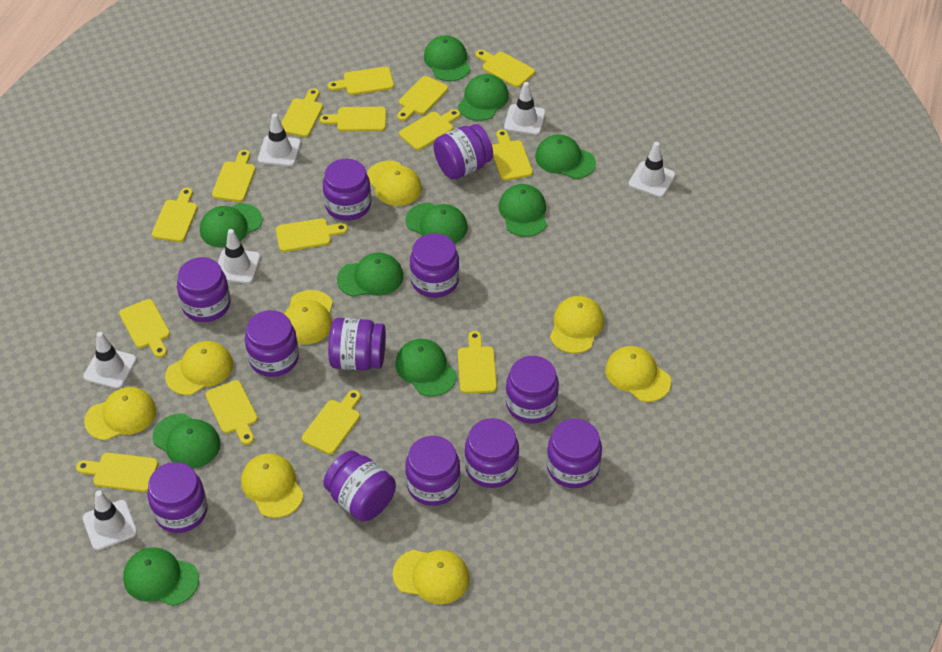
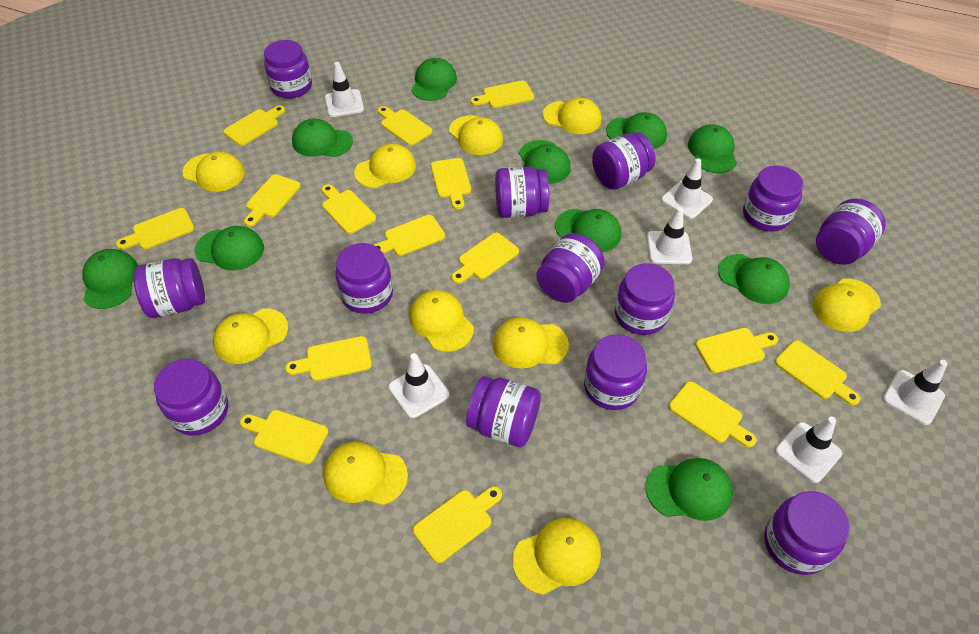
purple jar: [147,462,207,533] [177,257,230,322] [245,310,299,377] [323,159,371,221] [323,450,396,522] [328,318,386,370] [405,436,461,506] [410,233,459,298] [434,124,493,180] [465,418,519,488] [506,356,559,424] [547,419,602,488] = 12 -> [133,258,205,318] [154,359,228,436] [264,40,312,98] [335,243,393,313] [466,376,541,447] [495,167,549,218] [536,233,605,303] [584,334,647,410] [592,132,655,190] [615,263,675,335] [743,165,803,231] [764,491,850,575] [816,199,886,265] = 13
yellow cap: [84,387,156,440] [165,341,233,395] [241,453,304,518] [284,290,333,345] [367,161,422,206] [393,550,469,604] [550,296,604,353] [605,346,671,402] = 8 -> [183,152,245,192] [213,308,288,364] [323,442,408,505] [354,144,416,188] [409,290,474,352] [449,116,503,155] [493,317,569,369] [513,518,601,595] [543,98,602,134] [813,278,881,332] = 10

